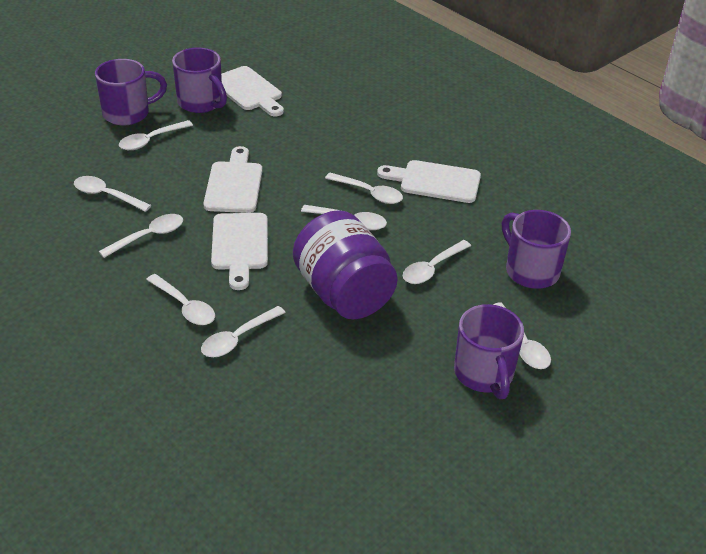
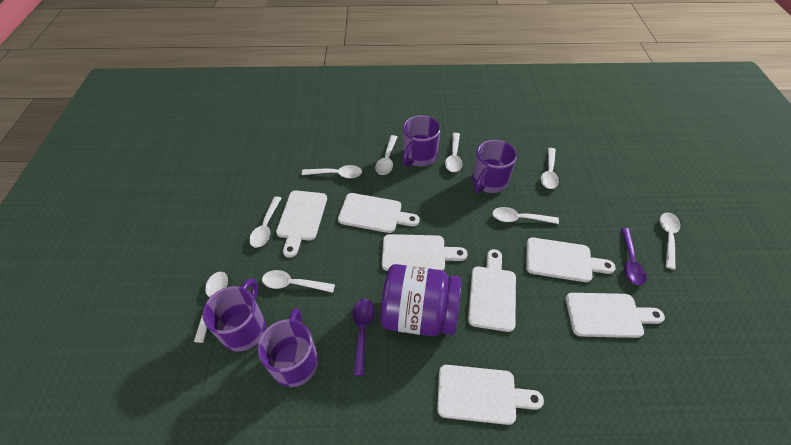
purple spoon: none = 0 -> [353,298,375,376] [621,228,646,286] = 2
white cutting board: [203,146,262,213] [211,213,268,290] [221,66,284,116] [377,160,481,203] = 4 -> [276,190,327,258] [338,193,419,233] [382,234,468,271] [437,365,544,425] [468,249,516,332] [526,237,616,282] [566,293,665,338] = 7

